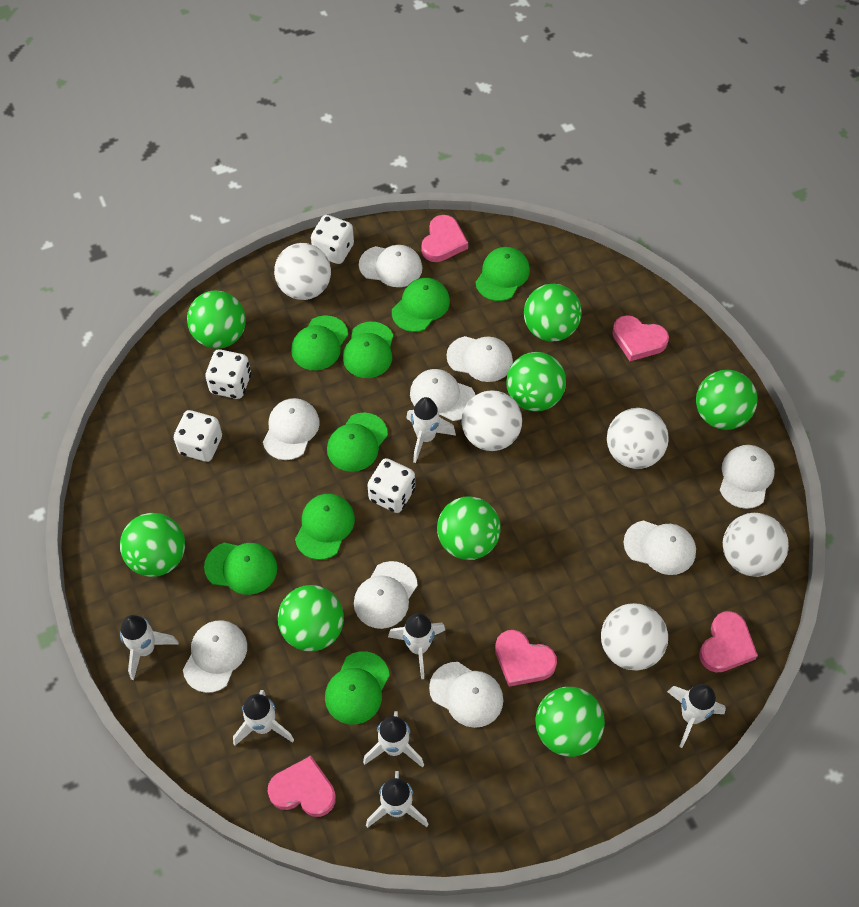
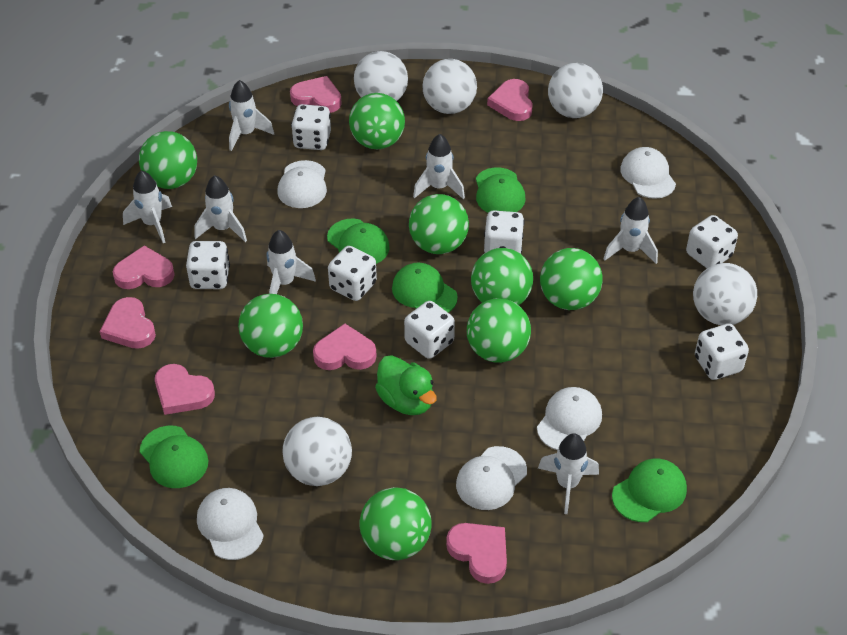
green cap: [204,543,277,595] [291,316,348,370] [295,494,355,560] [325,651,390,725] [327,413,388,472] [343,322,393,378] [392,278,450,332] [476,247,530,301] = 8 -> [140,426,208,488] [327,219,390,264] [392,263,458,313] [476,167,526,213] [612,458,687,522] = 5
green duck: none = 0 -> [375,355,437,415] = 1
pink heart: [267,756,336,817] [421,215,468,262] [495,630,557,687] [612,315,669,361] [699,611,758,673] = 5 -> [100,297,156,349] [113,246,175,289] [155,364,215,415] [290,76,342,113] [313,324,377,370] [446,523,507,584] [487,79,533,121] = 7
white cap: [183,620,247,693] [263,398,320,460] [354,561,418,629] [359,245,422,287] [410,369,475,421] [429,662,503,728] [447,336,513,382] [623,520,696,575] [720,445,775,509] = 9 -> [197,488,264,560] [278,160,327,208] [456,446,527,510] [537,387,602,450] [620,147,676,199] = 5
white dice: [174,410,222,462] [205,349,251,399] [311,215,354,264] [367,458,415,513] = 4 -> [186,241,230,289] [291,104,331,150] [328,246,377,301] [404,301,455,359] [484,210,525,254] [686,215,738,268] [695,324,749,380] = 7

